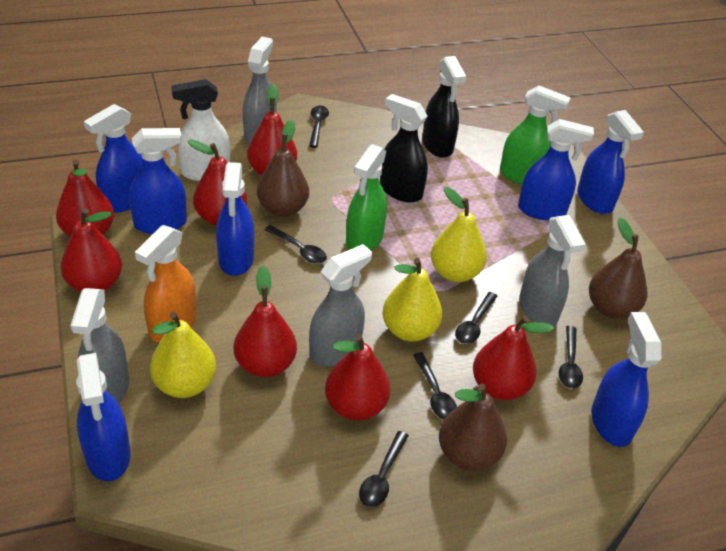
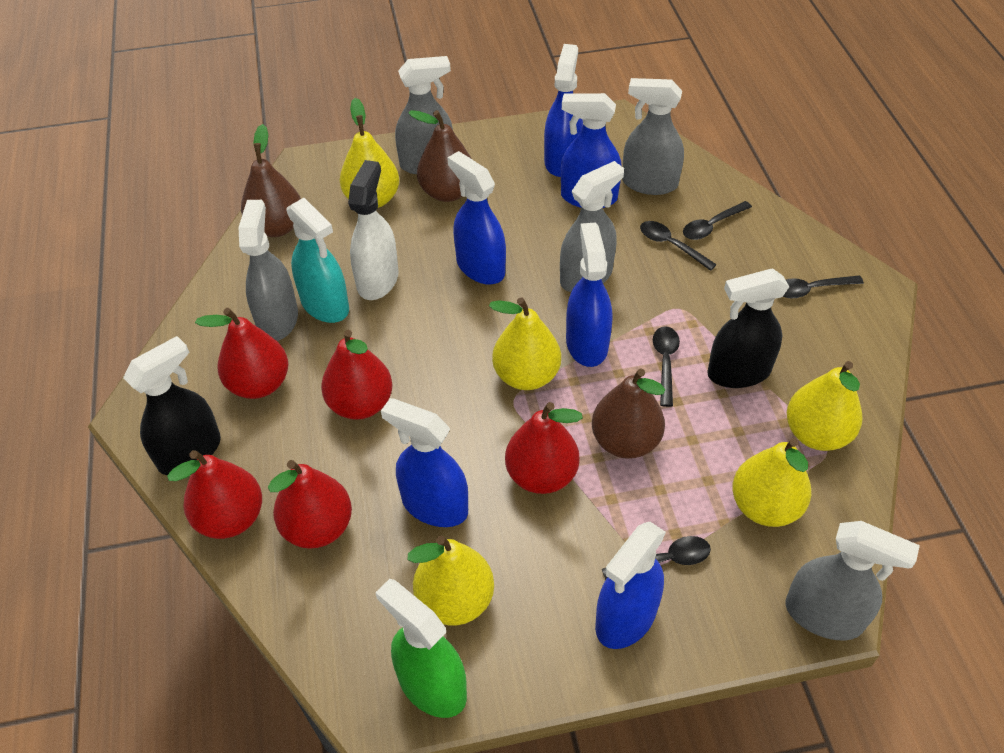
black spoon: [264,225,327,264] [309,106,329,148] [359,431,409,507] [413,352,457,419] [455,292,497,344] [559,326,583,388] = 6 -> [602,536,711,580] [640,221,717,271] [653,326,680,407] [683,201,752,240] [783,275,864,298] = 5
blue spray bottle: [76,353,131,481] [84,104,143,213] [129,128,187,234] [216,162,254,276] [518,119,594,220] [577,110,644,214] [591,312,662,447] = 7 -> [381,398,468,527] [447,151,506,285] [544,44,583,177] [561,93,621,208] [566,222,612,367] [595,522,666,649] = 6
green spray bottle: [346,144,387,251] [500,86,571,185] = 2 -> [375,579,467,718] = 1
grey spray bottle: [70,288,129,404] [243,37,277,144] [309,244,372,367] [519,215,586,327] = 4 -> [239,200,298,341] [395,56,453,174] [560,161,624,292] [622,78,684,195] [785,521,920,640] = 5
orange spray bottle: [135,225,197,343] = 1 -> none = 0
red pear: [56,160,114,237] [61,208,122,292] [188,140,247,226] [234,266,297,377] [247,84,297,176] [325,334,390,421] [473,316,554,400] = 7 -> [167,450,262,539] [195,308,288,399] [268,460,352,549] [321,329,393,420] [505,402,583,494] = 5
turquoise spray bottle: none = 0 -> [286,198,349,323] = 1
yellow pear: [150,312,216,398] [382,258,442,341] [431,187,487,282] = 3 -> [340,98,399,208] [408,536,494,625] [489,297,561,390] [732,438,811,527] [787,361,862,451] = 5

